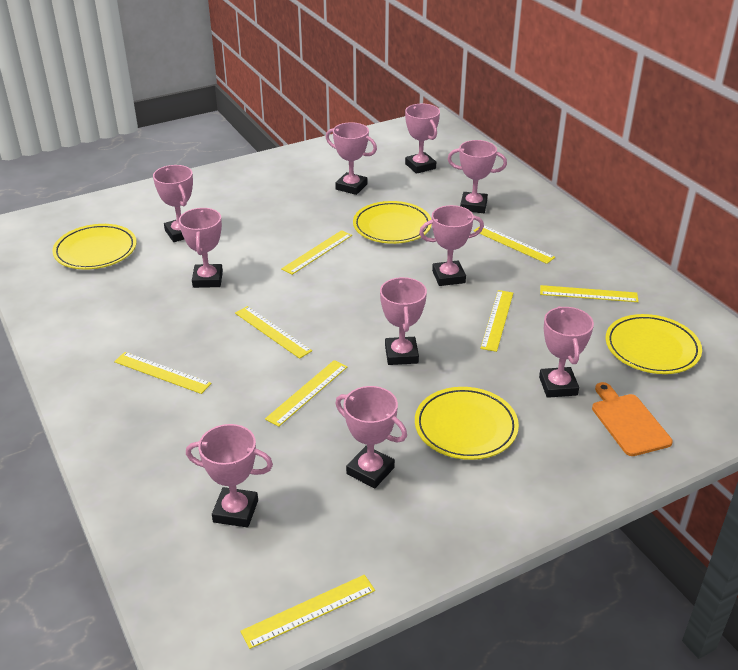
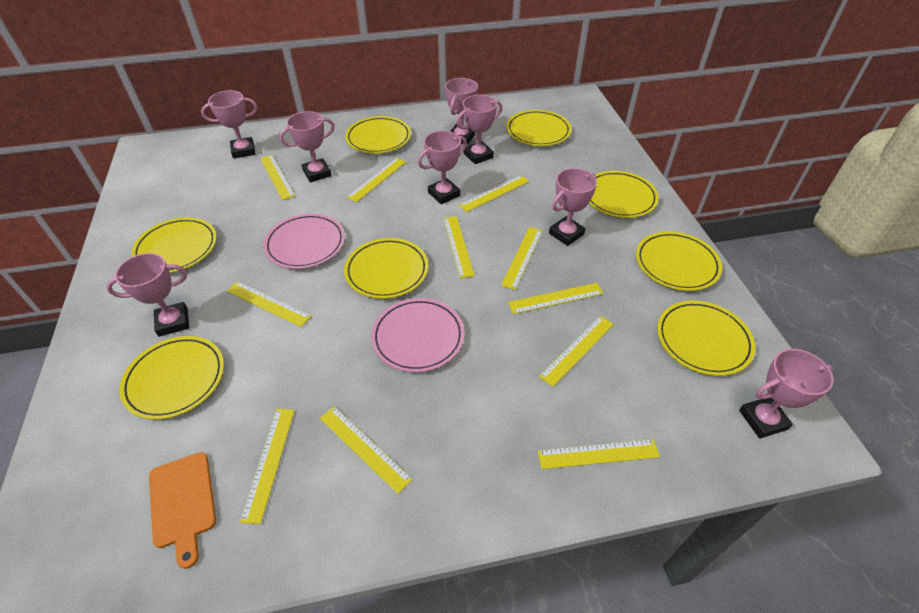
pink plate: none = 0 -> [263,213,345,269] [371,298,465,373] = 2
pink trophy: [153,165,193,242] [179,208,223,288] [186,424,273,528] [326,122,377,195] [335,386,407,488] [380,277,427,365] [405,104,440,174] [419,205,484,286] [448,140,507,213] [539,306,594,398] = 10 -> [106,253,189,337] [201,90,257,159] [280,111,335,183] [418,131,467,204] [445,78,478,145] [456,95,502,164] [549,168,597,246] [739,349,834,438] = 8
yellow plate: [52,224,137,270] [353,201,432,244] [415,387,519,460] [605,314,702,374] = 4 -> [119,336,224,420] [131,217,217,273] [344,238,428,299] [345,116,411,154] [506,110,572,146] [589,171,659,218] [636,232,722,291] [657,301,755,376] = 8
yellow ruler: [114,352,212,394] [235,306,312,359] [240,575,375,649] [265,360,347,427] [281,230,352,275] [474,226,555,264] [480,290,513,352] [540,285,639,302] = 8 -> [227,281,311,327] [240,409,295,524] [260,155,295,200] [320,406,413,494] [347,158,406,202] [443,216,475,278] [459,175,529,212] [501,227,542,290] [508,283,604,314] [538,439,660,469] [539,316,614,387] = 11

